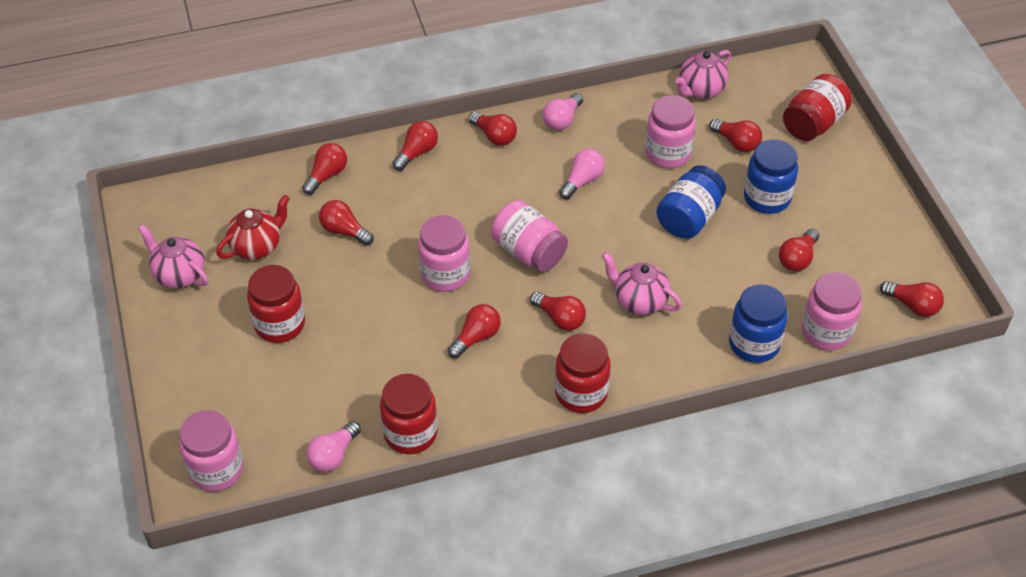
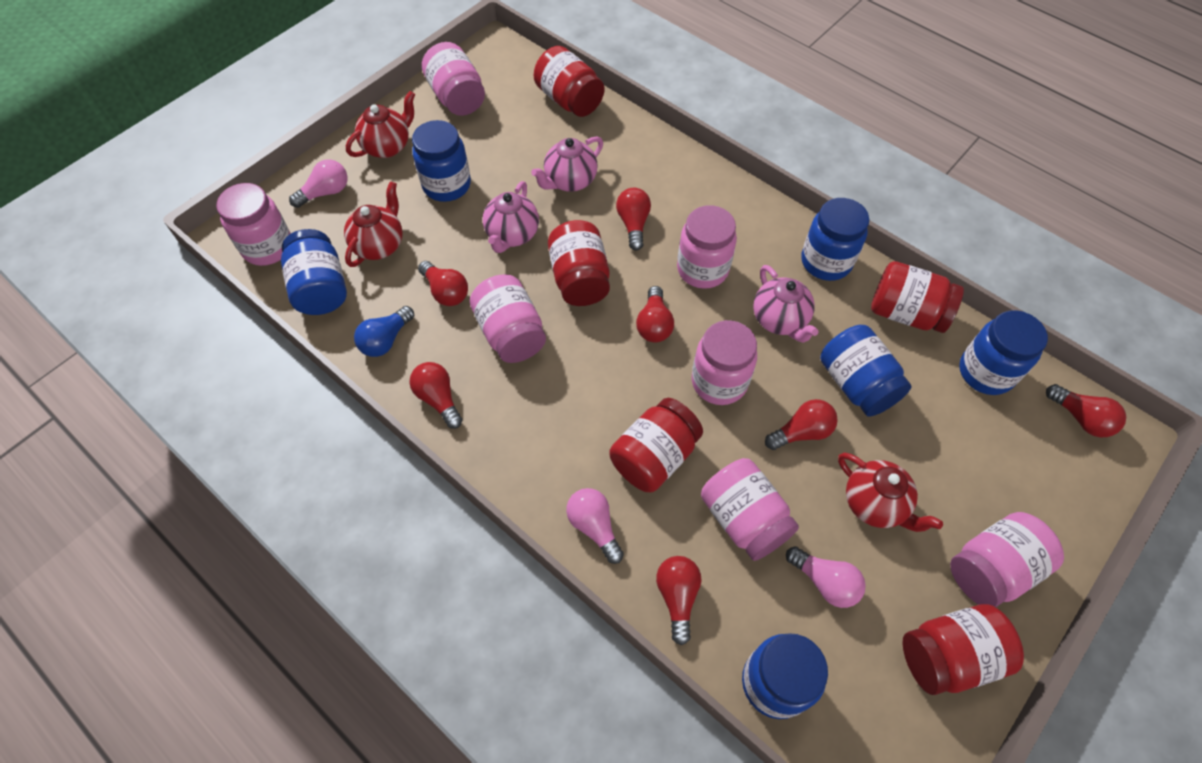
blue jar: [656,165,726,239] [729,284,788,363] [744,139,798,214] = 3 -> [281,229,347,315] [412,120,471,202] [742,633,828,719] [801,198,869,281] [820,325,912,417] [959,310,1048,395] = 6
blue light bulb: none = 0 -> [354,306,414,357] = 1
pink jar: [179,410,243,492] [418,215,470,292] [491,200,568,272] [645,95,696,168] [802,272,862,350] = 5 -> [216,183,291,266] [422,42,485,116] [470,275,546,363] [677,205,737,289] [692,320,757,405] [701,458,799,561] [950,512,1064,607] = 7
red jar: [247,265,305,343] [380,374,438,454] [555,333,611,413] [783,74,852,141] = 4 -> [534,46,604,117] [548,220,610,306] [609,398,703,492] [871,261,964,333] [902,604,1024,695] = 5
red light bulb: [302,143,347,195] [319,200,374,246] [393,121,438,171] [448,304,501,359] [469,112,517,146] [530,292,586,331] [709,119,762,152] [779,229,819,271] [880,281,944,317] = 9 -> [410,362,463,429] [418,261,468,306] [616,188,651,250] [636,286,674,342] [656,556,702,645] [765,399,838,450] [1046,384,1126,437] = 7
red teapot: [216,195,290,260] = 1 -> [344,182,402,267] [346,91,415,158] [838,453,943,532] = 3

